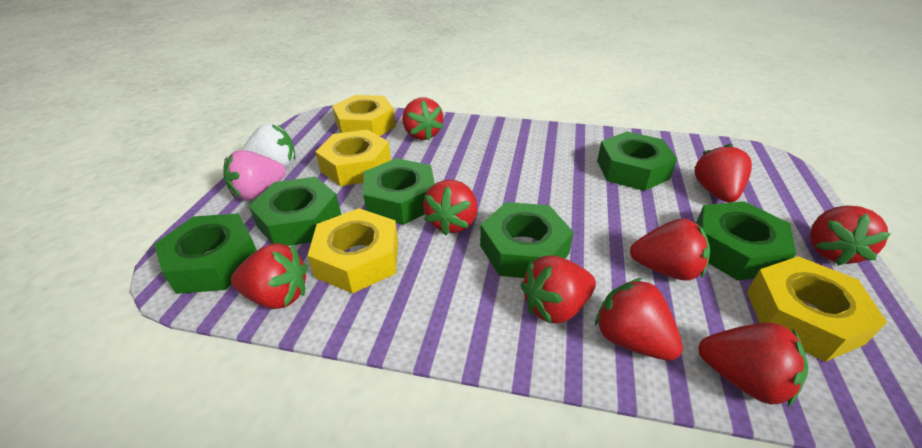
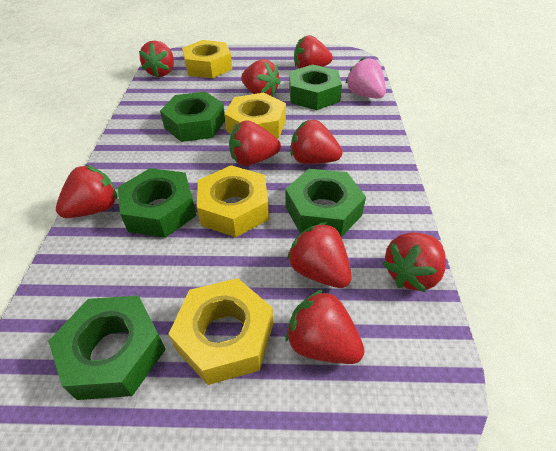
green nut: [154,213,257,294] [249,177,341,246] [363,158,435,225] [480,202,574,278] [597,131,677,191] [696,201,796,280] = 6 -> [48,296,166,400] [118,168,196,238] [160,92,225,142] [285,169,366,238] [289,64,342,110] = 5
white strawberry: [241,124,296,167] = 1 -> none = 0

